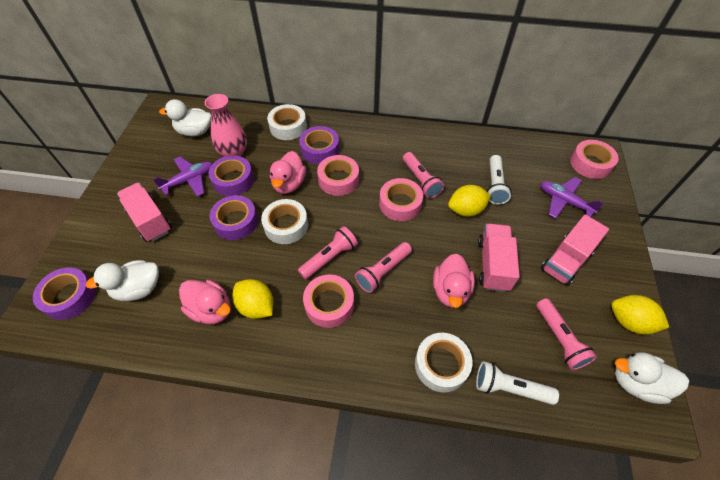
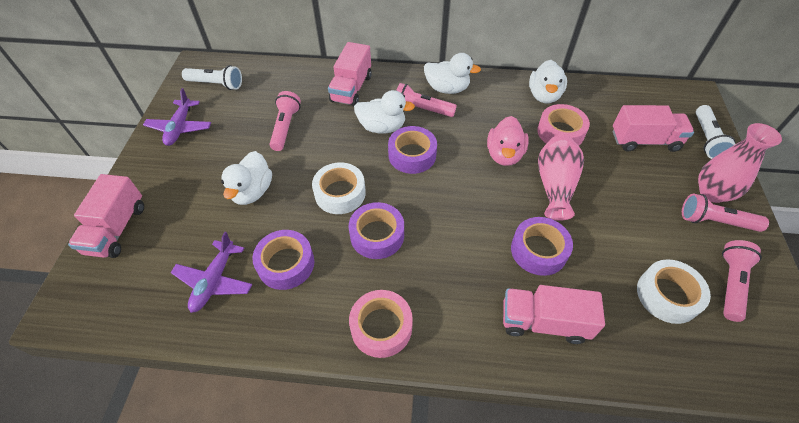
pink duck: [179,280,231,324] [270,151,306,194] [433,254,475,308] = 3 -> [487,116,529,166] = 1
pink tape: [303,274,354,328] [317,155,359,196] [379,178,423,221] [570,140,618,179] = 4 -> [349,290,413,358] [537,104,590,146] = 2
pink truck: [117,182,172,242] [478,224,520,292] [541,215,609,286] = 3 -> [68,174,144,258] [328,42,372,106] [503,285,605,344] [613,105,694,152] = 4
pink vase: [205,94,247,157] = 1 -> [538,135,584,221] [698,123,782,203] = 2
white duck: [86,260,159,301] [159,99,211,137] [615,352,689,404] = 3 -> [221,151,272,205] [354,90,415,134] [424,53,481,94] [529,60,567,103] = 4
white tape: [261,199,308,244] [267,104,307,140] [415,333,472,393] = 3 -> [312,162,366,214] [637,259,711,324] = 2
yellow lemon: [232,279,273,319] [448,185,491,217] [611,295,669,334] = 3 -> none = 0

